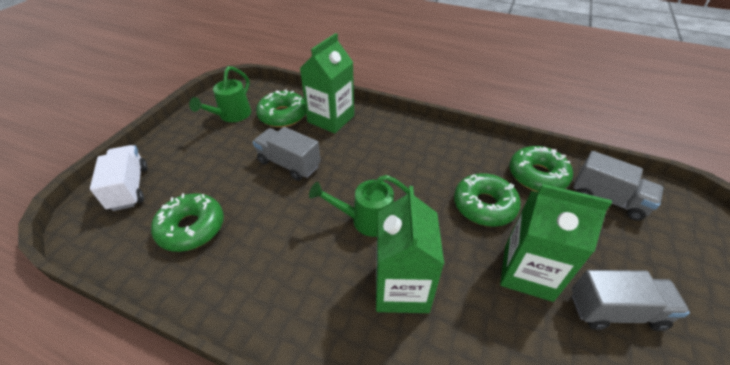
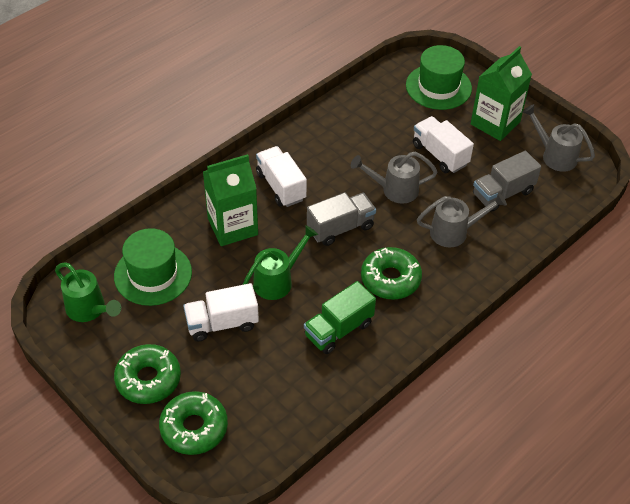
green carton: [300,33,354,133] [376,186,444,313] [500,184,612,302] = 3 -> [203,154,258,246] [471,46,532,141] = 2
green donut: [151,193,224,252] [256,89,306,127] [454,173,521,227] [509,146,573,192] = 4 -> [114,344,181,404] [159,391,228,455] [361,247,422,299] = 3
green hat: none = 0 -> [114,228,192,306] [406,45,472,110] = 2
green truck: none = 0 -> [304,281,376,354] = 1
grey truck: [253,127,321,181] [572,270,690,331] [573,151,663,221] = 3 -> [307,192,376,246] [473,151,541,212] = 2
grey watering can: none = 0 -> [351,152,438,204] [417,192,507,247] [522,104,595,172] = 3
white truck: [90,145,147,211] = 1 -> [183,283,259,341] [256,146,307,207] [413,116,474,173] = 3

